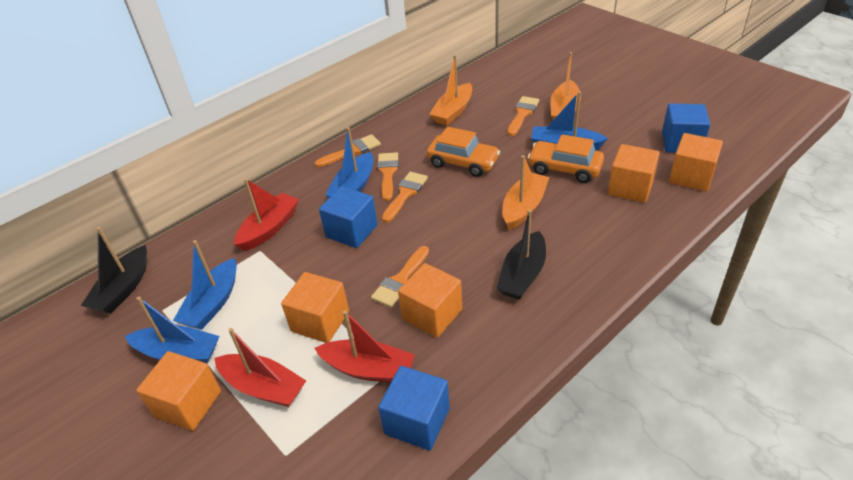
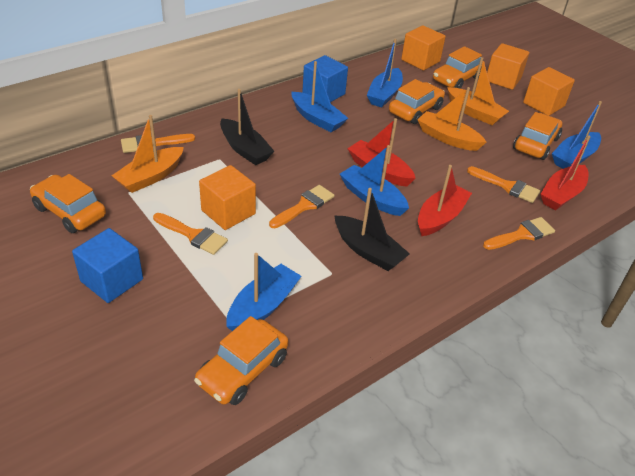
blue boat: [125,297,219,363] [173,240,237,330] [325,127,374,198] [531,91,608,151] = 4 -> [226,253,301,331] [292,61,348,132] [340,145,409,216] [367,39,403,107] [552,101,602,169] = 5
blue cube: [319,186,377,248] [378,366,450,450] [662,103,710,153] = 3 -> [72,228,143,303] [302,55,348,102] = 2
orange car: [427,127,500,177] [527,134,604,183] = 2 -> [30,174,106,233] [194,316,288,405] [389,79,445,124] [433,46,485,89] [513,112,562,160] = 5
orange cube: [136,351,221,431] [281,272,349,343] [398,263,462,338] [608,144,660,203] [669,133,723,191] = 5 -> [199,165,256,230] [401,25,446,71] [487,43,529,90] [523,67,575,116] = 4

